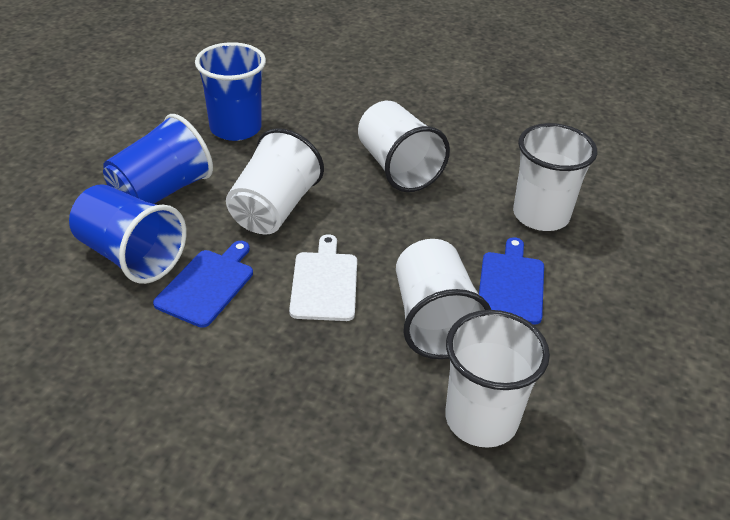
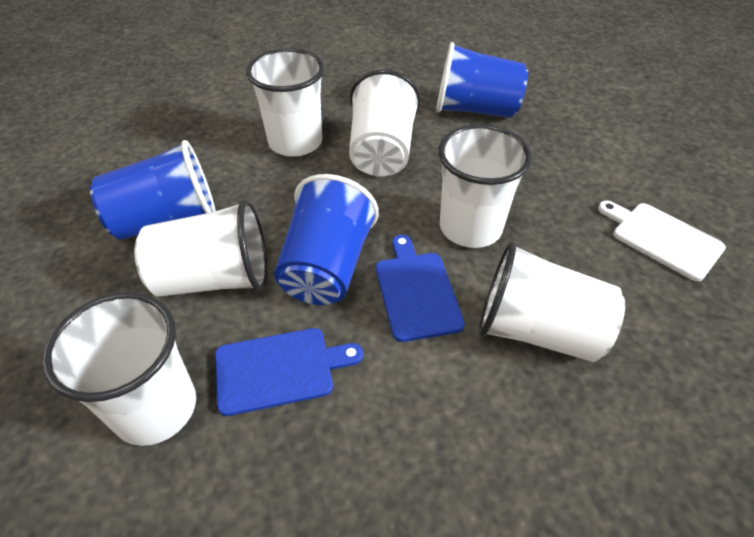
white cup: [226,128,324,235] [358,101,450,192] [396,239,491,359] [445,310,550,448] [513,123,597,231] = 5 -> [42,292,196,446] [134,199,268,297] [246,48,325,157] [349,70,421,176] [438,124,532,248] [479,242,625,362] = 6

